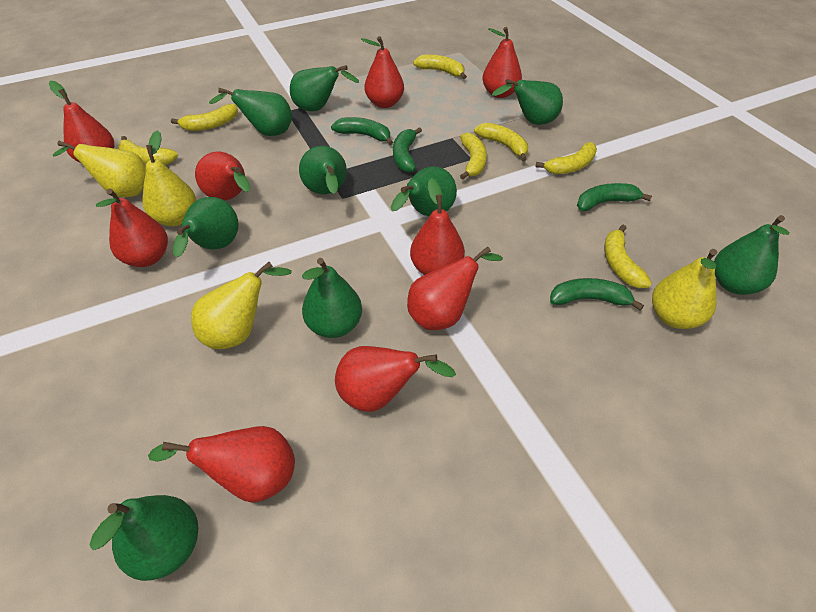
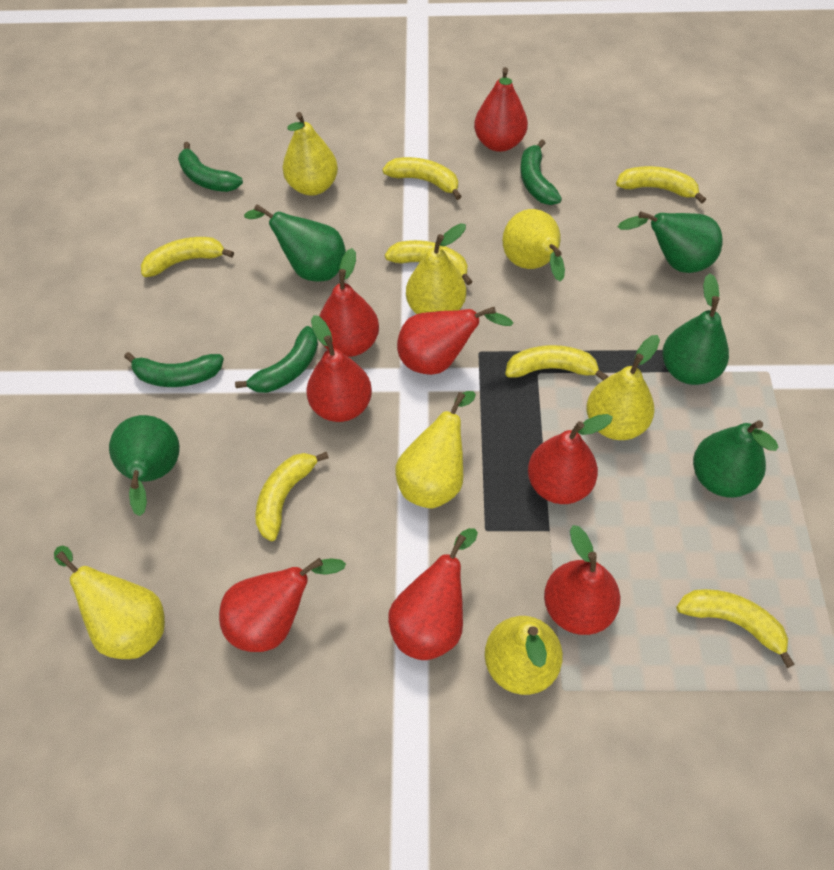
green pear: [89,495,198,581] [173,197,239,258] [209,88,292,136] [290,65,359,111] [299,146,347,194] [302,258,362,338] [391,166,457,216] [492,79,563,125] [714,215,789,295] = 9 -> [109,415,180,516] [244,204,346,282] [618,211,723,273] [662,273,729,385] [693,420,778,498] = 5
red pear: [49,81,114,163] [96,189,168,267] [148,426,295,503] [195,152,250,200] [335,346,456,412] [361,36,404,108] [407,246,503,330] [410,178,465,275] [482,27,522,98] = 9 -> [219,558,346,652] [306,315,372,422] [319,248,379,357] [388,528,478,660] [397,307,513,375] [474,67,528,152] [528,414,613,504] [544,525,620,635] = 8
yellow pear: [53,141,146,197] [143,130,196,226] [191,262,292,349] [652,249,717,329] = 4 -> [54,545,165,659] [283,112,338,196] [395,391,476,508] [406,223,466,314] [485,616,563,695] [502,209,565,282] [586,335,660,440] = 7

